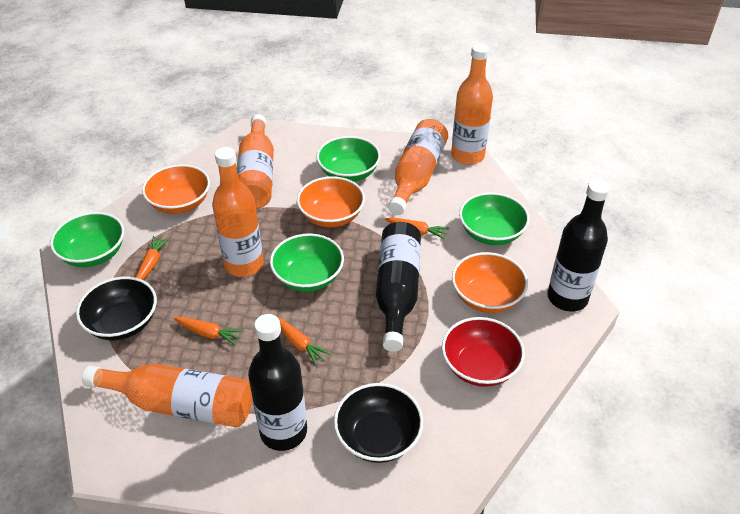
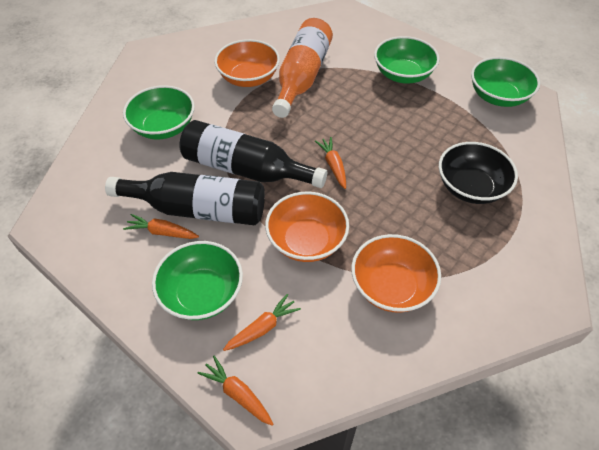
black bottle: [248,314,307,451] [376,222,421,352] [547,179,610,312] = 3 -> [105,172,265,225] [179,120,327,188] = 2
black bowl: [76,277,157,340] [334,383,423,463] = 2 -> [439,142,518,204] = 1
orange bottle: [82,364,252,427] [212,147,264,277] [237,114,274,209] [388,119,448,215] [451,44,493,165] = 5 -> [272,18,333,118] = 1
red bowl: [442,317,525,387] = 1 -> none = 0

